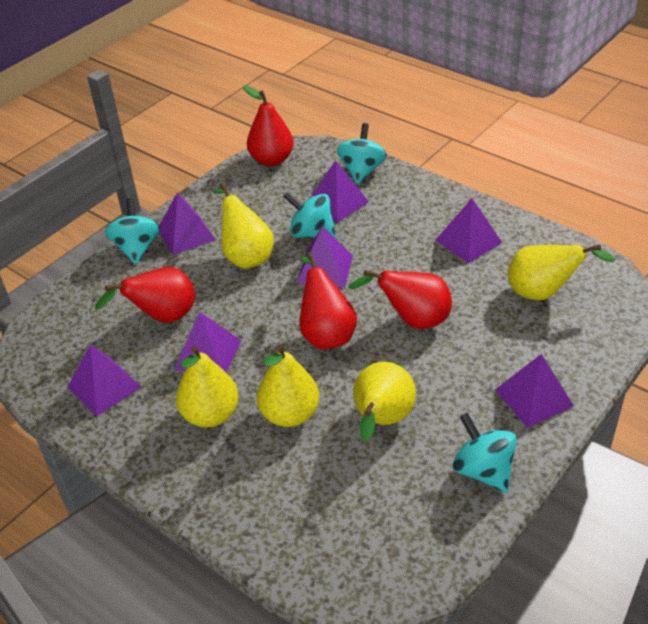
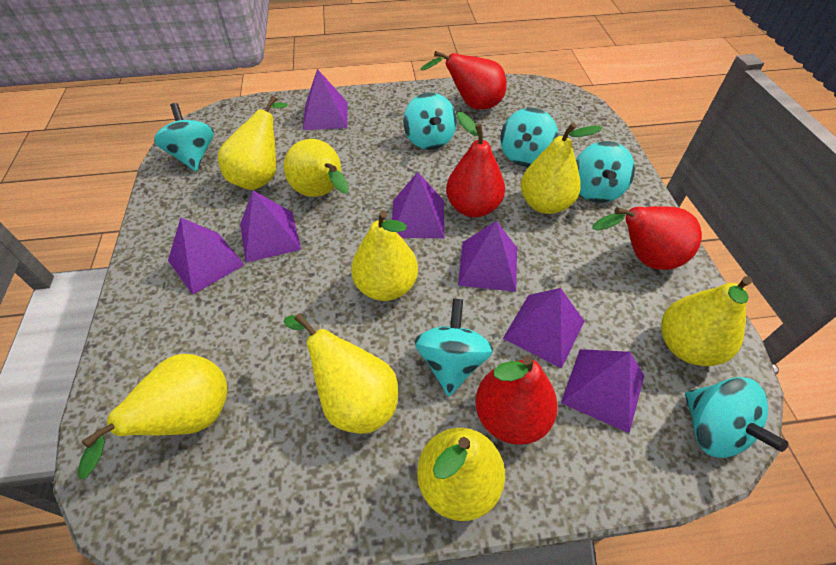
turquoise spinning top: [105,198,160,264] [283,191,336,238] [337,123,387,184] [453,413,517,493] = 4 -> [154,103,214,172] [403,92,457,150] [414,299,493,396] [500,108,558,167] [576,141,635,203] [685,377,788,458] = 6
yellow pear: [176,346,239,428] [214,183,274,269] [257,345,319,427] [353,362,416,442] [508,244,615,300] = 5 -> [78,354,227,479] [218,96,288,190] [283,313,398,434] [284,139,349,197] [351,210,418,301] [417,428,505,521] [521,123,603,214] [661,276,752,366] = 8

